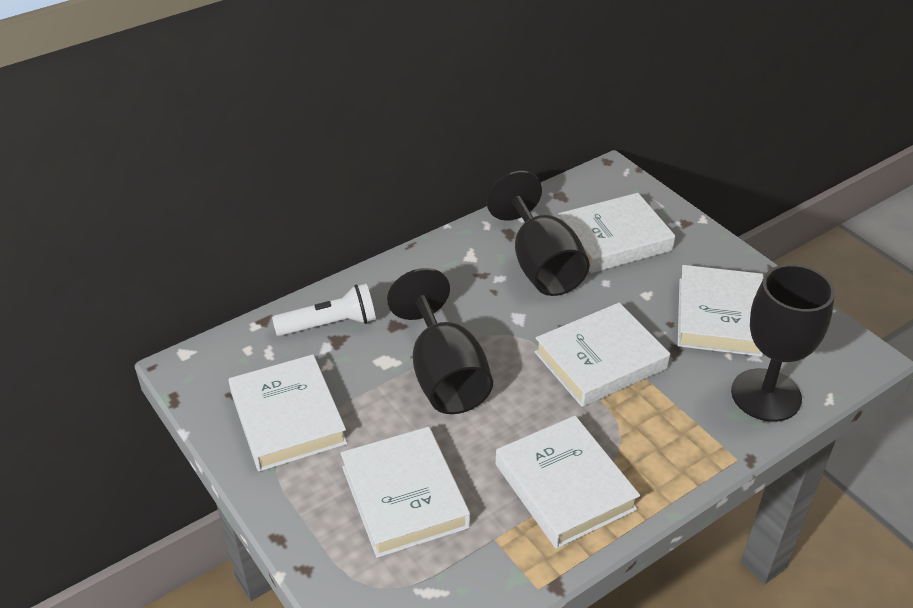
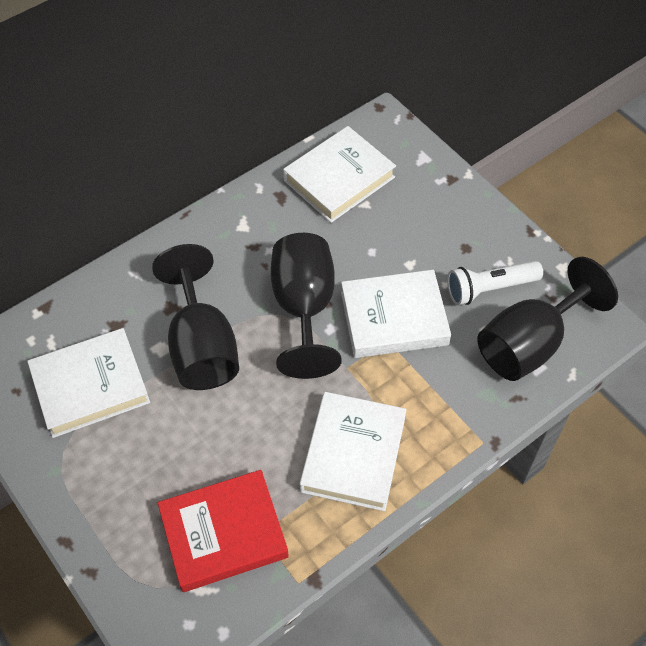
red book: none = 0 -> [158,470,289,592] = 1
white book: [229,354,348,472] [340,427,470,558] [496,416,640,549] [535,302,670,407] [558,193,675,273] [678,265,764,357] = 6 -> [27,328,150,438] [283,126,396,223] [300,392,407,511] [341,270,451,358] = 4

